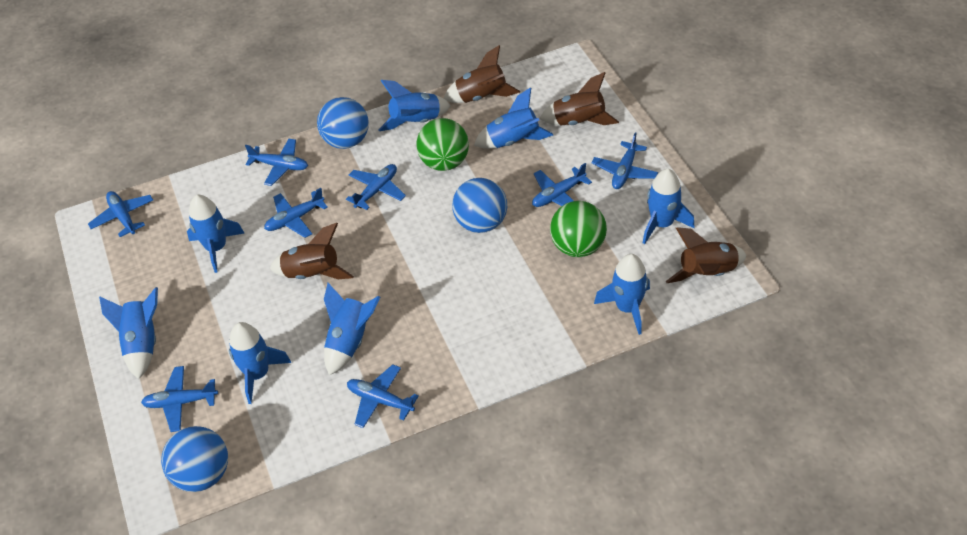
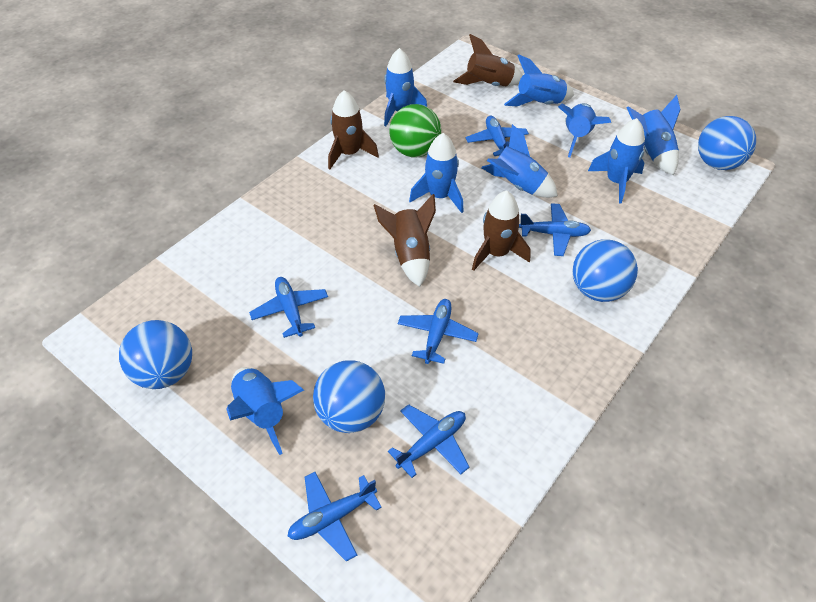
blue ball: [161,426,228,492] [317,97,369,149] [452,178,507,233] = 3 -> [119,320,192,389] [313,360,385,433] [572,239,638,302] [698,116,756,170] = 4
blue plane: [88,191,153,237] [141,366,218,432] [245,139,308,186] [264,188,328,238] [346,164,406,210] [347,364,419,428] [532,163,592,207] [592,132,658,189] = 8 -> [249,277,328,338] [287,472,382,562] [388,404,469,478] [398,299,479,364] [466,116,529,156] [519,203,591,256] = 6
green ball: [417,118,469,171] [550,201,607,257] = 2 -> [389,104,441,157] = 1

